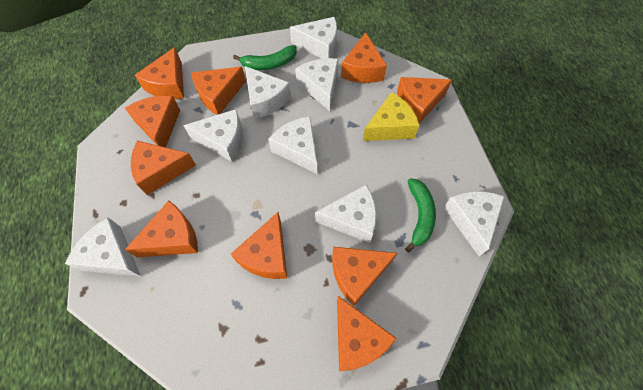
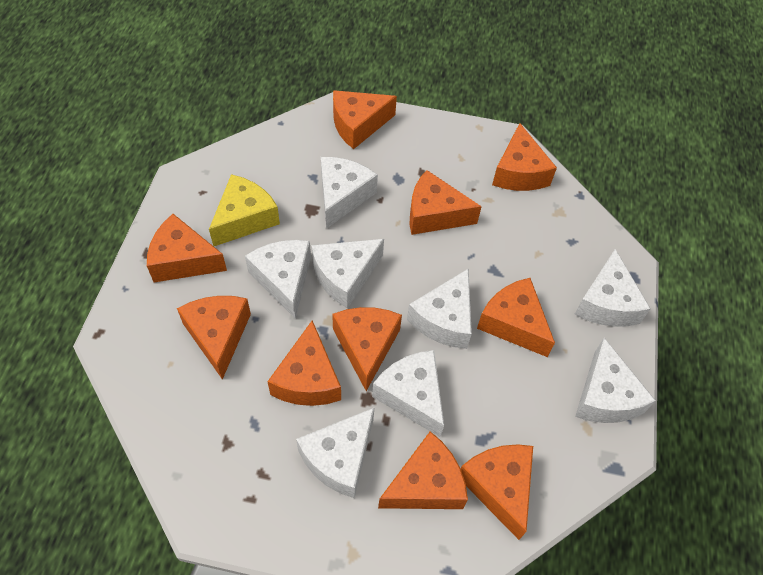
green banana: [233,45,297,70] [405,178,436,252] = 2 -> none = 0

